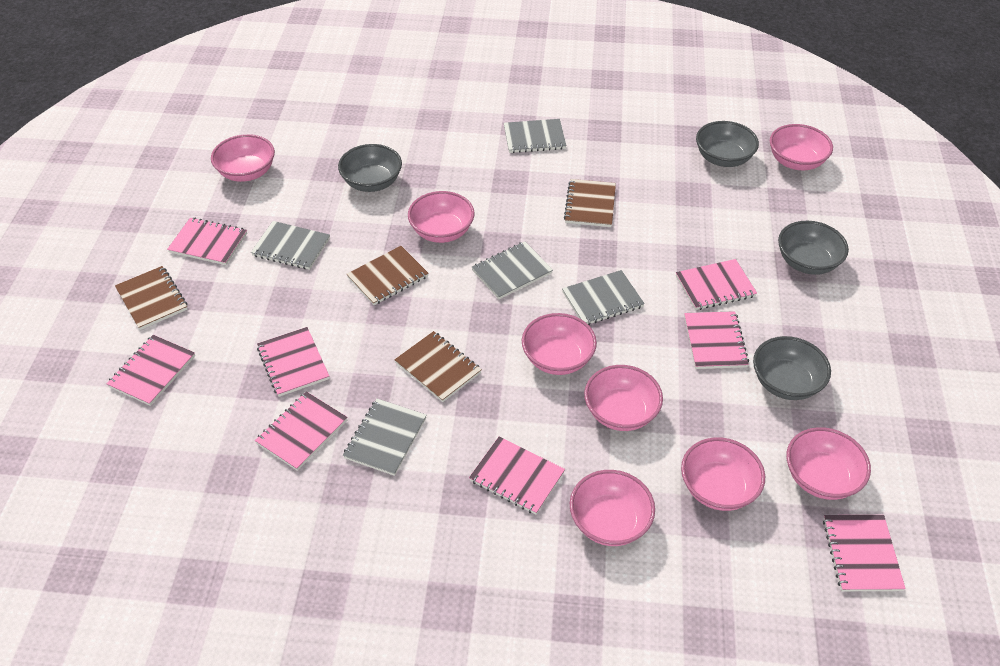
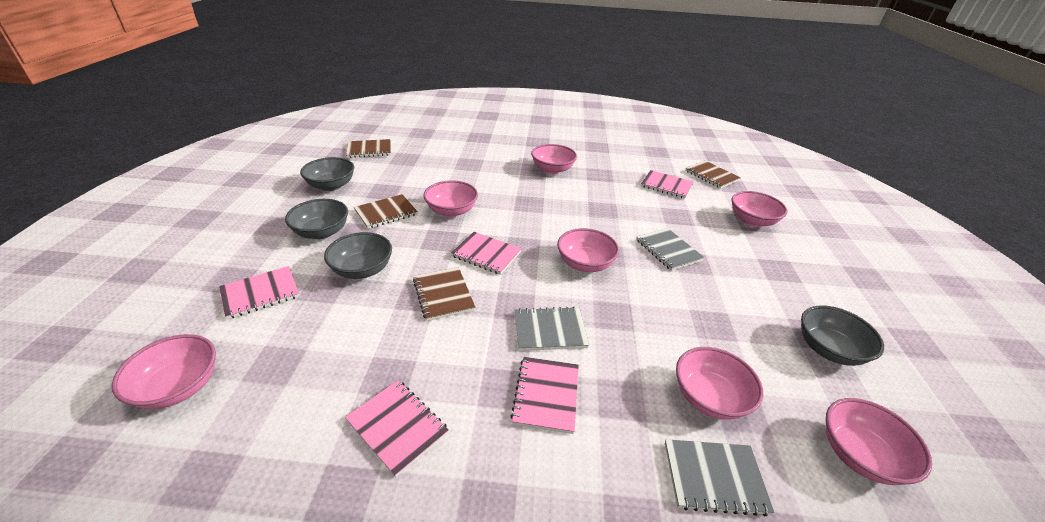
grey notebook: [251,221,330,270] [343,399,427,476] [472,242,553,299] [504,119,566,153] [562,270,645,325] = 5 -> [514,307,589,351] [636,228,705,271] [665,439,775,516] = 3
pink bowl: [211,134,275,182] [408,191,475,243] [522,313,597,375] [570,470,655,546] [584,365,663,431] [681,437,765,511] [770,124,833,170] [786,427,871,500] = 8 -> [112,334,216,409] [423,181,478,217] [531,144,577,174] [557,228,619,272] [676,347,763,419] [732,191,788,227] [826,398,932,485] = 7
pink notebook: [107,335,195,406] [167,218,247,265] [255,391,348,471] [257,327,329,397] [469,436,565,515] [676,259,757,310] [684,311,749,369] [823,515,906,591] = 8 -> [219,266,300,320] [345,380,449,477] [451,232,522,275] [510,357,579,434] [641,170,693,199] = 5

